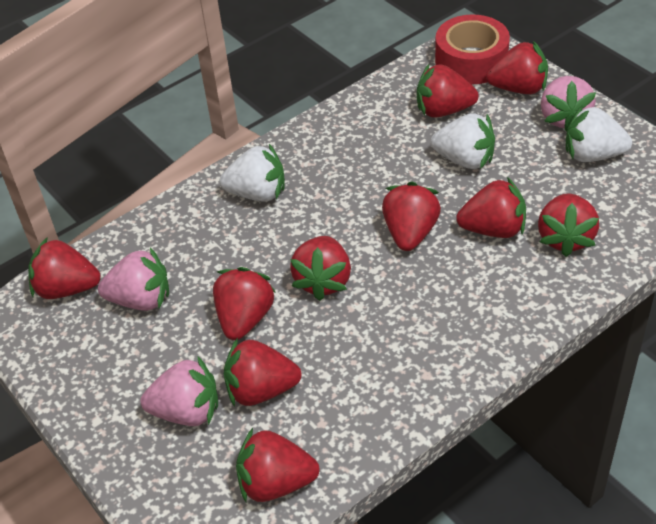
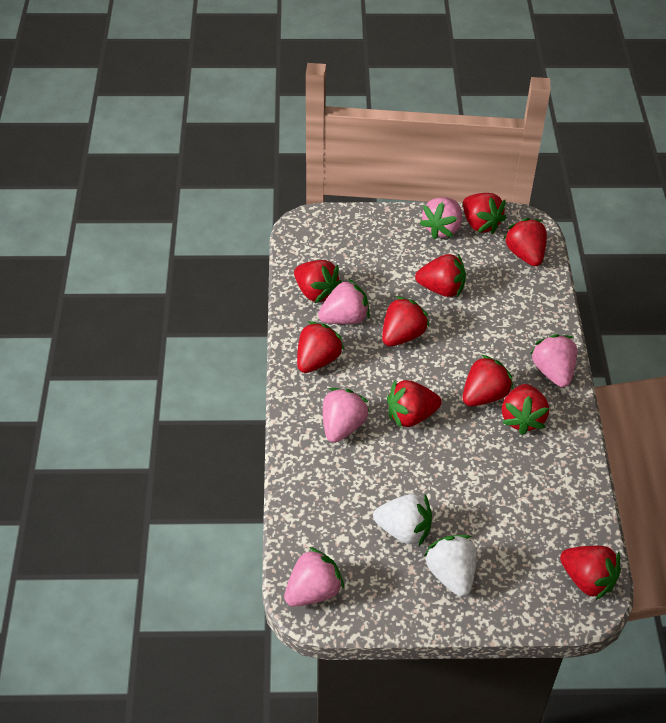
pink strawberry: [98,247,169,311] [140,356,218,426] [541,76,596,132] = 3 -> [284,547,344,607] [318,279,370,324] [323,388,370,443] [419,197,462,239] [530,334,577,387] = 5
red tape: [435,15,510,85] = 1 -> none = 0
white strawberry: [220,144,285,201] [431,113,495,169] [566,105,632,162] = 3 -> [373,494,432,546] [424,535,477,596] = 2

